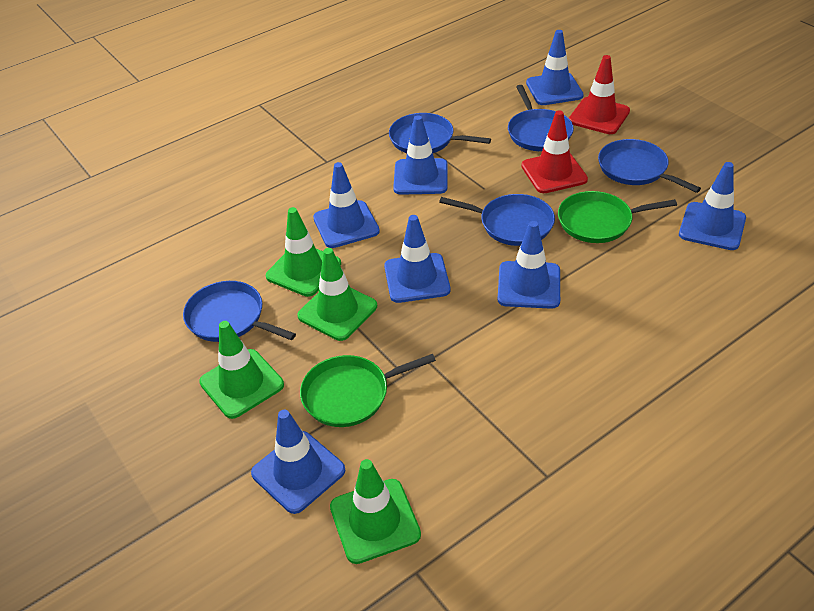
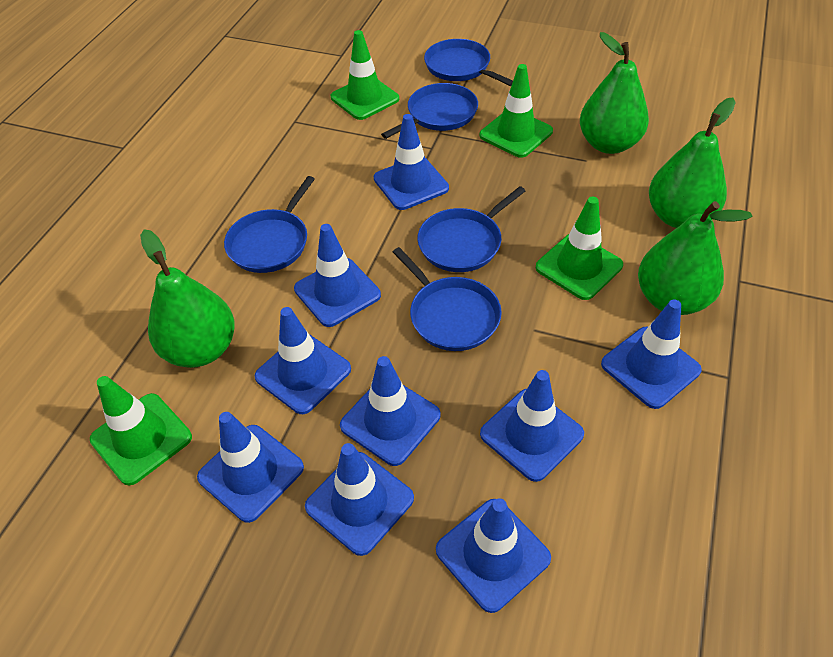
blue traffic cone: [251,410,346,514] [313,162,380,248] [384,215,450,303] [393,115,447,195] [498,221,560,309] [526,30,584,105] [679,162,746,250] = 7 -> [197,412,304,523] [254,307,351,414] [294,224,381,327] [305,443,414,556] [340,356,441,466] [374,114,449,210] [436,498,551,613] [480,370,584,482] [601,300,702,409] = 9
green pan: [300,354,436,427] [558,191,677,243] = 2 -> none = 0
green pear: none = 0 -> [140,230,235,368] [580,32,649,154] [638,201,753,315] [649,97,736,228] = 4
red traffic cone: [521,110,588,193] [569,55,630,134] = 2 -> none = 0

